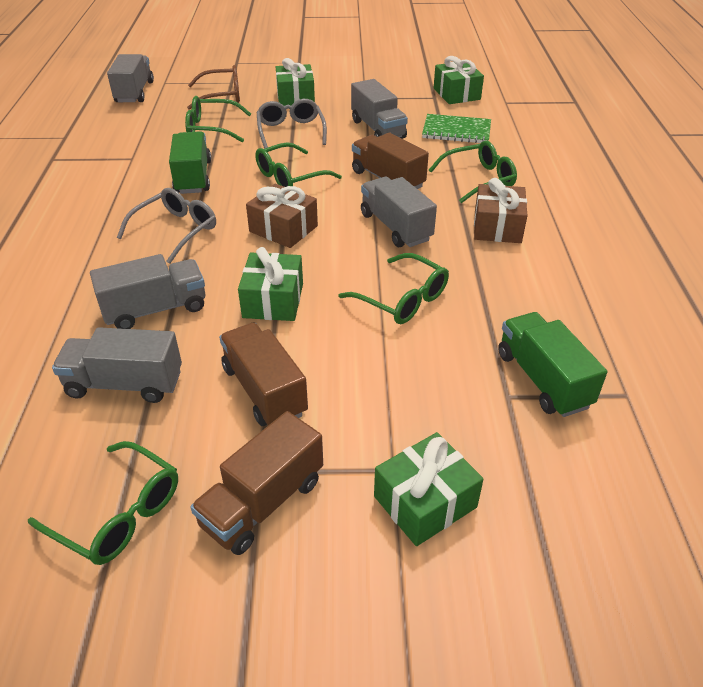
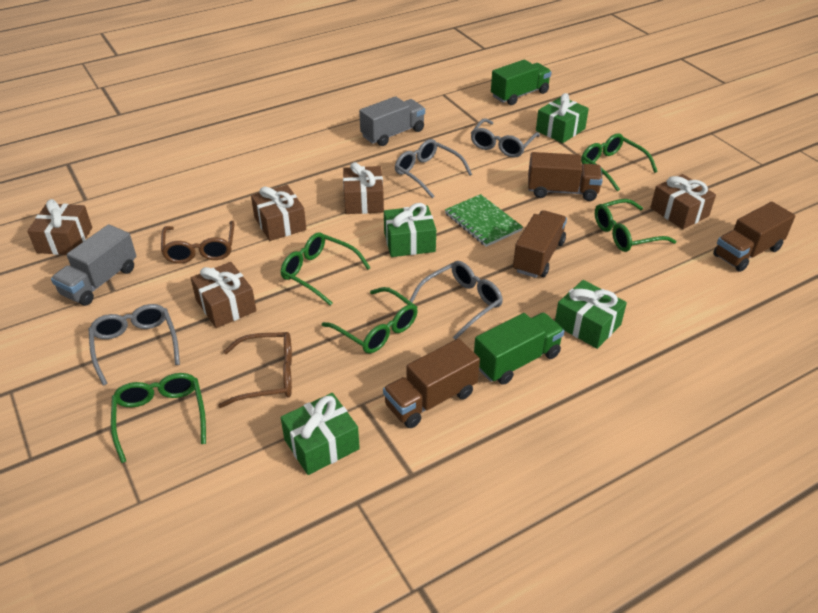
brown gift: [246,183,318,248] [474,178,527,243] = 2 -> [27,199,92,255] [191,262,256,328] [251,185,306,241] [343,162,384,214] [650,174,716,229] = 5
brown glasses: [187,65,240,110] = 1 -> [161,221,234,264] [218,332,292,408] = 2
brown truck: [190,411,323,555] [219,322,308,426] [352,133,429,189] = 3 -> [383,339,480,428] [513,210,567,278] [528,152,603,201] [713,202,795,272] = 4
grey glasses: [117,188,216,264] [257,99,327,149] = 2 -> [88,304,180,386] [395,139,472,198] [409,261,503,340] [471,118,540,158] = 4
grey truck: [52,327,182,403] [90,254,205,329] [107,54,154,102] [351,79,408,139] [361,177,437,247] = 5 -> [51,224,136,306] [359,96,425,146] = 2

